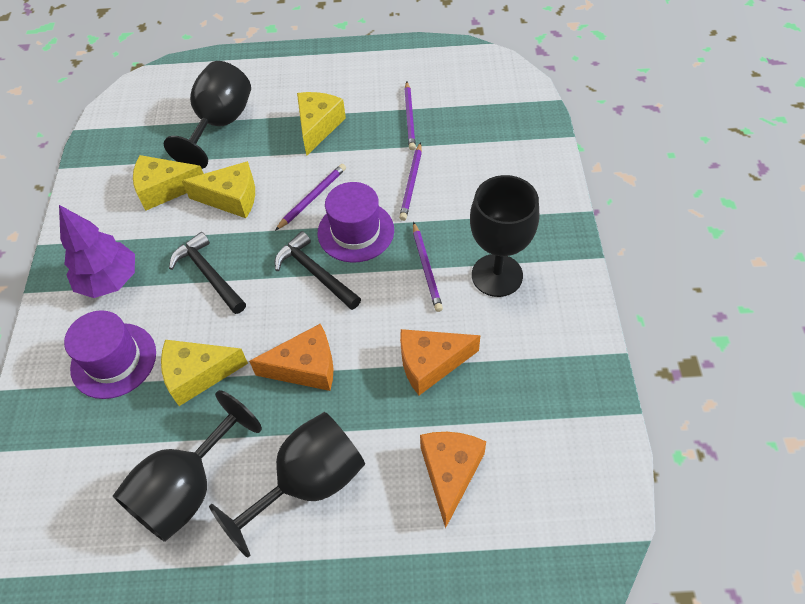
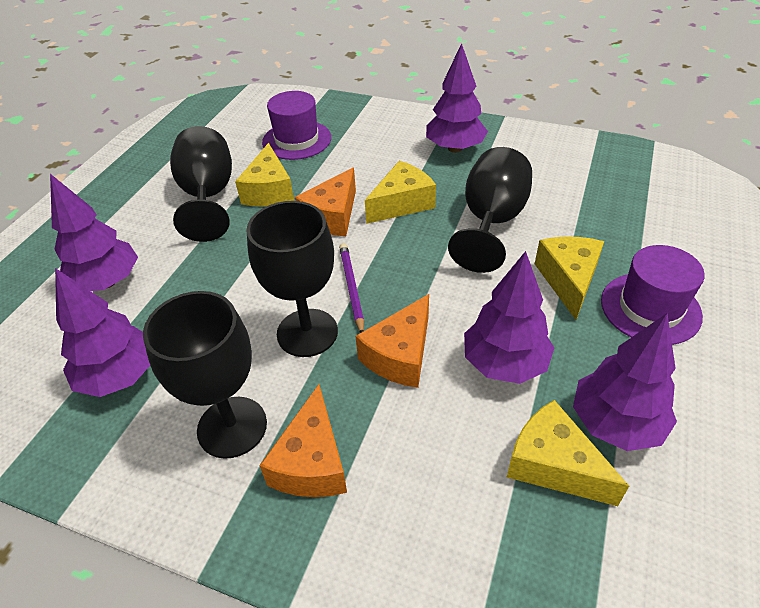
black hammer: [169,232,246,314] [275,231,361,310] = 2 -> none = 0
purple pencil: [275,164,346,231] [399,142,422,221] [404,81,416,150] [413,222,443,312] = 4 -> [339,243,364,333] = 1
purple tree: [59,205,135,298] = 1 -> [50,174,138,291] [55,268,150,397] [426,43,488,153] [464,251,554,384] [573,313,677,451] = 5

